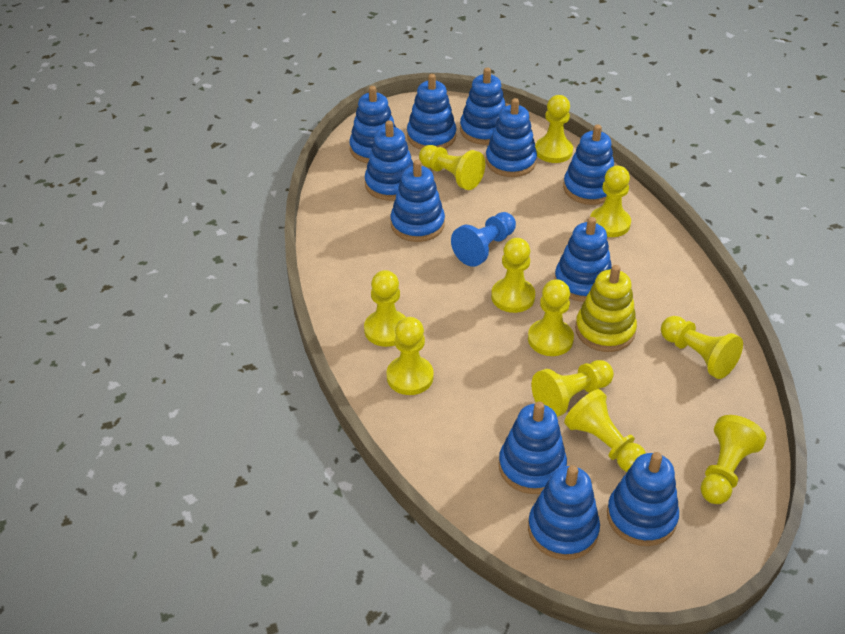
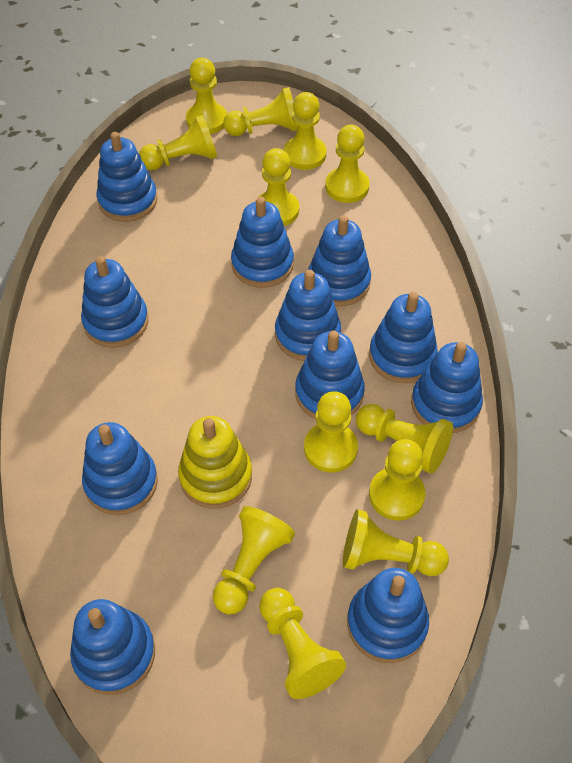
blue pawn: [451,212,516,267] = 1 -> none = 0
yellow pawn: [364,270,406,347] [387,317,434,395] [419,145,485,190] [491,238,535,313] [528,279,574,356] [531,360,614,417] [535,95,573,163] [564,389,646,472] [590,166,631,237] [661,316,743,379] [701,415,766,504] = 11 -> [139,115,217,170] [186,58,227,134] [213,506,295,615] [223,87,298,136] [255,148,299,226] [259,588,346,699] [284,92,326,170] [304,391,358,473] [325,125,370,203] [343,509,449,576] [356,404,453,474] [369,439,426,520] = 12

